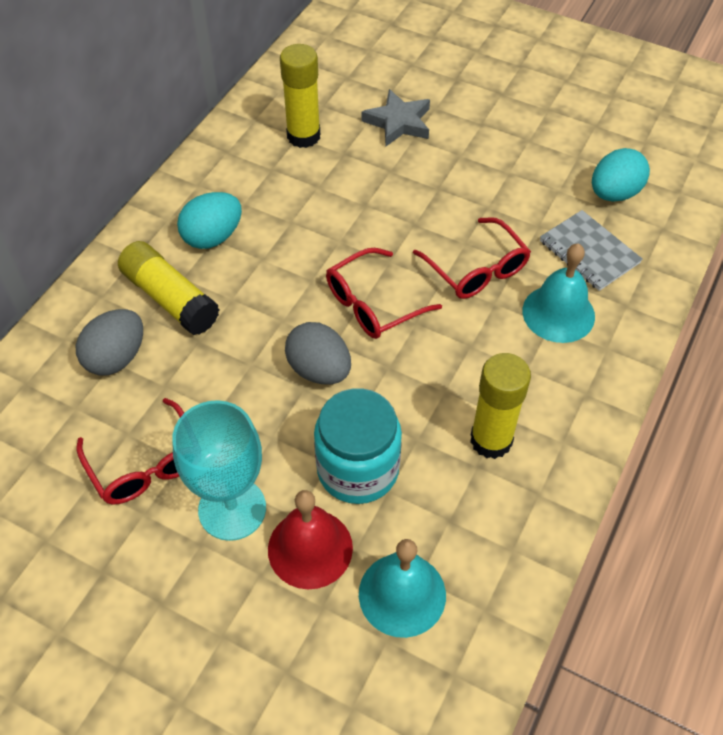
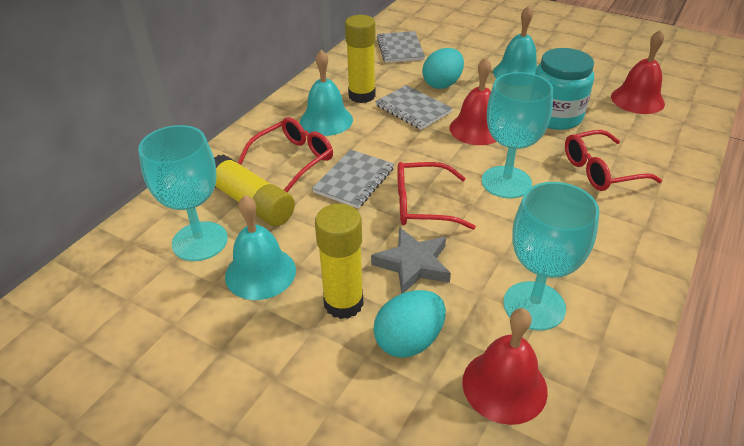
grey egg: [76,309,143,375] [285,322,351,385] = 2 -> none = 0
grey notebook: [540,210,643,291] = 1 -> [312,149,394,208] [375,85,452,130] [377,31,425,63] = 3
red bell: [268,490,353,589] = 1 -> [449,57,497,145] [462,308,548,425] [611,30,665,114] = 3
turquoise bell: [359,539,446,638] [523,243,595,343] = 2 -> [225,195,296,300] [300,50,353,136] [493,6,537,79] = 3
turquoise goblet: [172,400,266,541] = 1 -> [138,125,228,261] [481,72,553,198] [503,182,600,331] = 3

